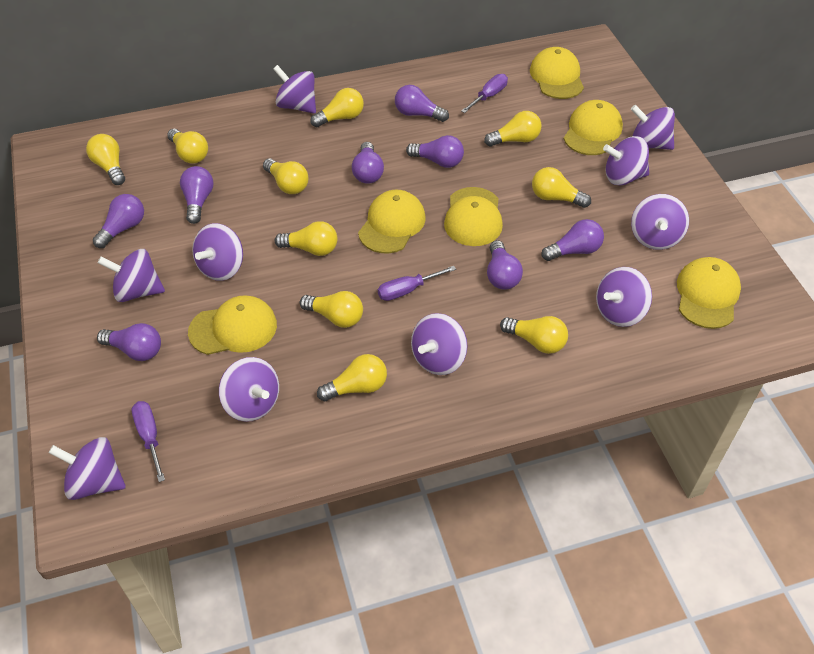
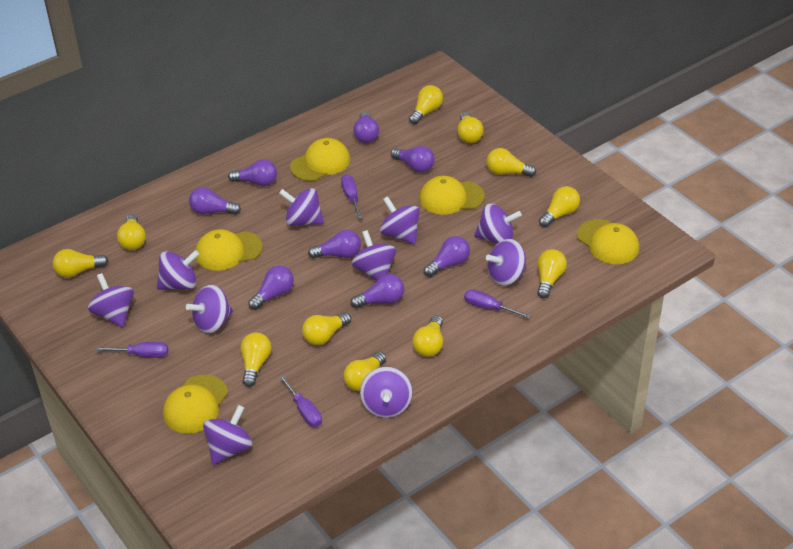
purple screwdriver: [132,401,165,482] [378,266,456,301] [461,74,508,113] = 3 -> [96,342,168,358] [279,375,322,427] [341,175,363,219] [464,289,531,318] = 4
yellow cap: [188,295,277,355] [358,190,426,253] [444,187,503,246] [530,47,584,99] [564,100,623,155] [677,257,741,329] = 6 -> [163,375,228,433] [195,229,263,271] [290,138,350,181] [420,176,485,215] [577,219,639,264] = 5
yellow light bulb: [86,134,125,185] [167,129,208,164] [263,158,308,194] [275,221,337,256] [300,291,363,328] [310,88,364,127] [317,354,387,401] [484,111,541,147] [500,316,568,354] [532,167,591,208] = 10 -> [53,249,109,278] [117,214,146,250] [241,332,271,387] [302,312,351,345] [344,351,386,391] [409,85,443,124] [412,316,443,357] [457,112,483,143] [487,148,536,177] [537,249,567,299] [539,186,580,227] = 11

